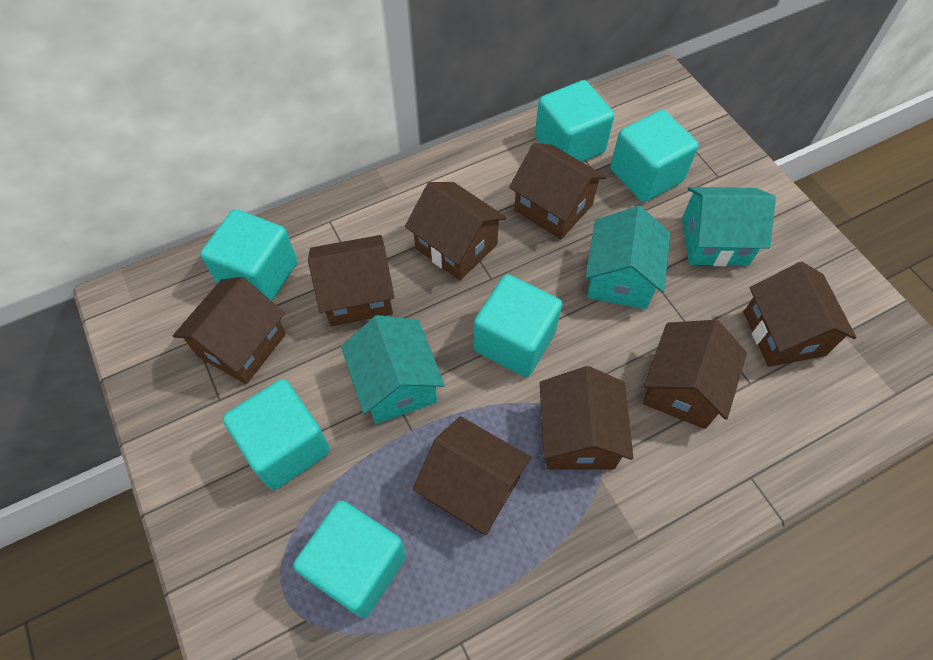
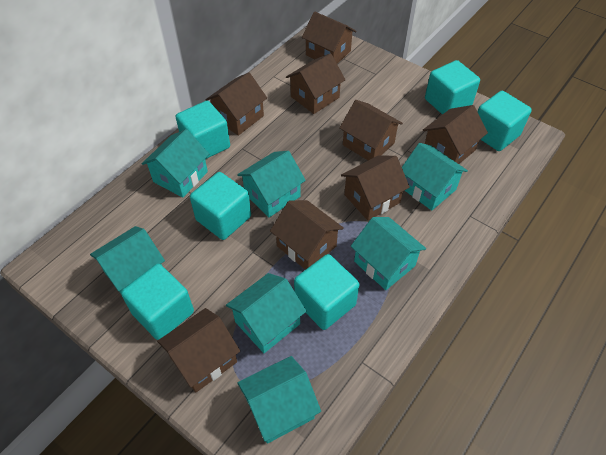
turquoise house: [341,315,445,424] [585,206,670,309] [682,187,776,266] = 3 -> [90,226,165,293] [142,129,209,198] [226,273,306,353] [237,151,306,217] [237,356,321,444] [351,217,426,290] [402,143,468,211] = 7

